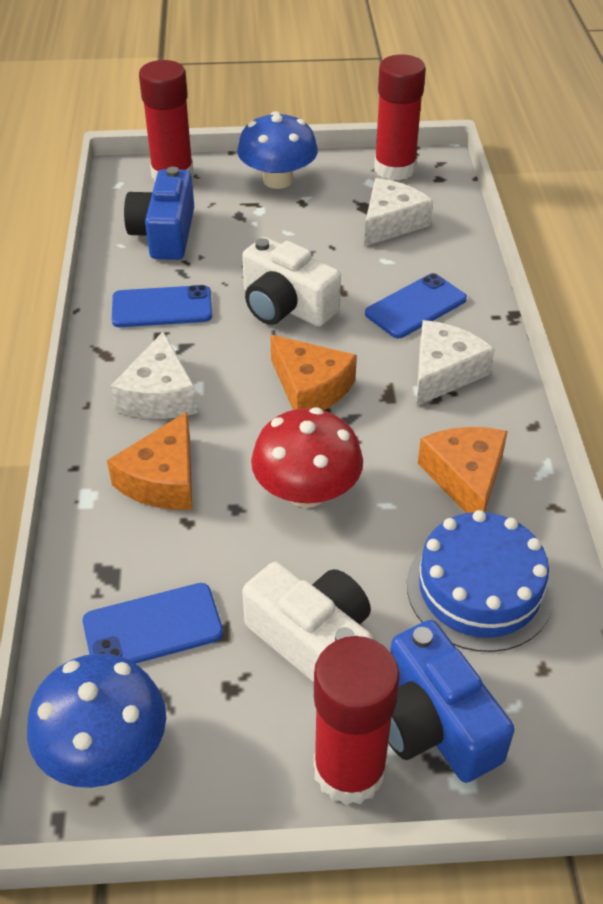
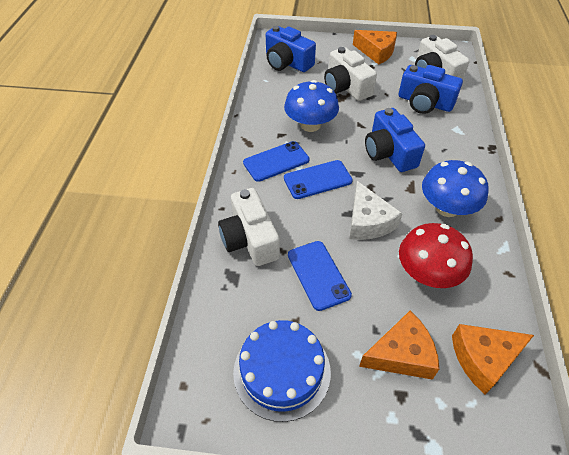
blue camera: [124,167,194,260] [388,620,515,783] = 2 -> [266,26,316,72] [365,108,425,172] [399,65,463,114] = 3
red glue stick: [139,60,194,182] [314,636,400,805] [374,55,426,181] = 3 -> none = 0
white camera: [242,237,341,327] [242,562,374,683] = 2 -> [218,188,280,266] [324,47,377,101] [415,35,470,79] = 3
white cheese: [111,331,198,419] [364,178,433,247] [416,320,495,406] = 3 -> [349,181,403,240] = 1

